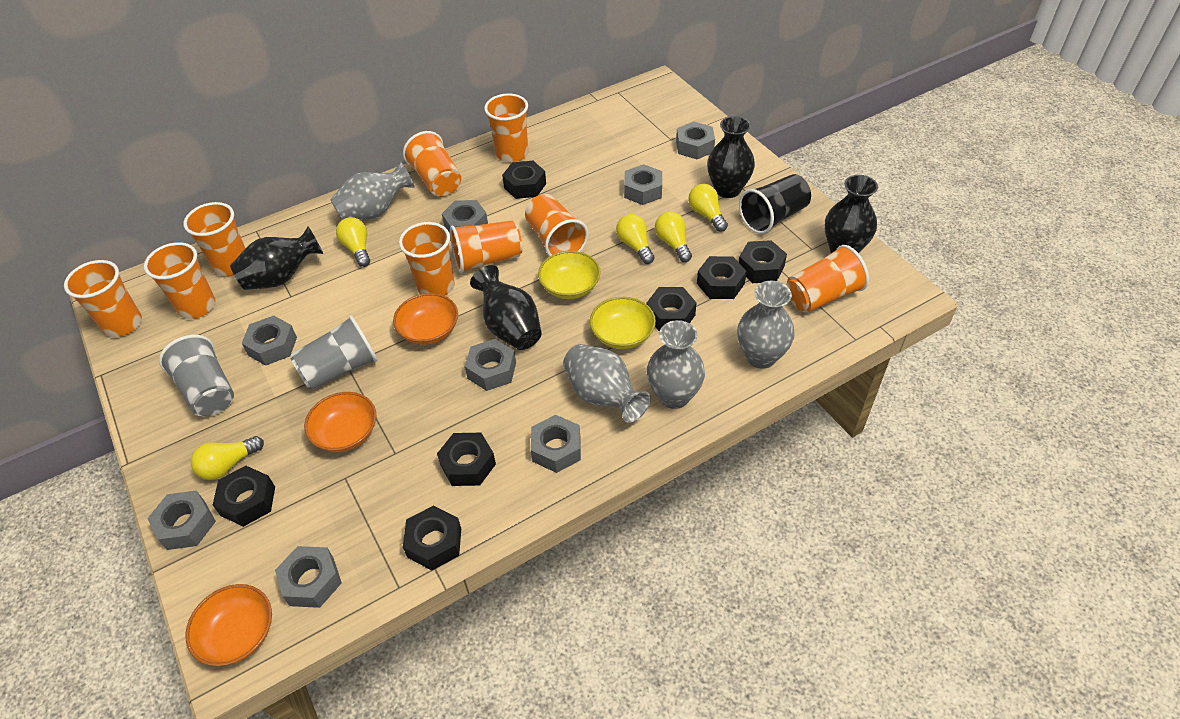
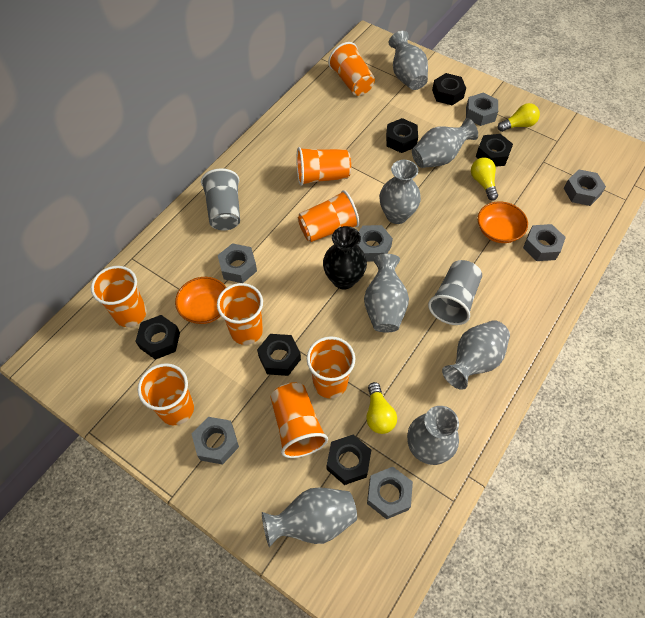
black cup: [739,174,811,234] = 1 -> none = 0
black nut: [213,466,275,527] [403,505,461,571] [437,433,496,486] [502,161,546,199] [646,287,696,331] [697,256,747,299] [739,240,787,283] = 7 -> [135,315,180,360] [257,334,301,376] [327,435,371,485] [386,118,418,153] [432,73,466,105] [476,134,513,167] = 6
black vase: [230,226,323,290] [470,265,542,350] [707,116,755,198] [825,175,878,253] = 4 -> [323,226,367,289] = 1
grey nut: [147,490,216,550] [242,315,297,366] [275,546,342,608] [442,200,488,233] [465,339,516,391] [531,415,581,473] [624,164,662,205] [676,121,715,159] = 8 -> [192,417,239,465] [218,243,257,283] [358,225,393,262] [367,467,413,519] [466,93,498,126] [523,224,566,261] [564,170,606,206] = 7
grey vase: [330,162,415,221] [563,344,651,423] [646,320,705,409] [737,281,795,369] = 4 -> [262,487,357,547] [364,254,409,332] [380,160,421,224] [389,31,428,90] [407,406,459,465] [412,118,478,168] [442,320,510,390] = 7
orange bowl: [185,584,272,666] [304,392,376,452] [393,293,458,345] = 3 -> [175,277,227,324] [478,201,528,243] = 2
orange cup: [64,260,142,337] [144,242,215,319] [183,202,246,277] [399,222,455,296] [403,131,461,197] [450,220,522,273] [484,93,528,163] [525,194,589,257] [787,245,869,313] = 9 -> [91,266,147,327] [138,363,194,425] [217,283,263,345] [271,382,328,458] [296,147,351,186] [298,190,360,242] [307,336,355,398] [328,42,375,96] = 8
yellow bowl: [538,251,601,299] [590,297,656,349] = 2 -> none = 0
yellow light bulb: [191,436,264,480] [336,217,370,267] [616,214,654,264] [655,212,692,262] [688,184,728,232] = 5 -> [366,382,397,434] [471,157,498,201] [498,103,540,132] = 3

